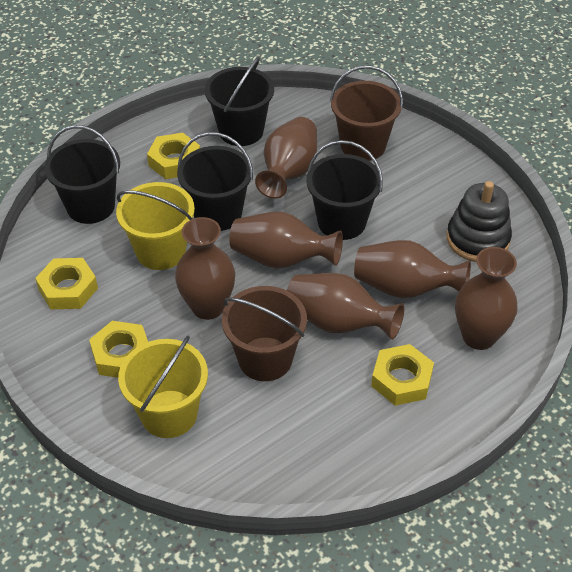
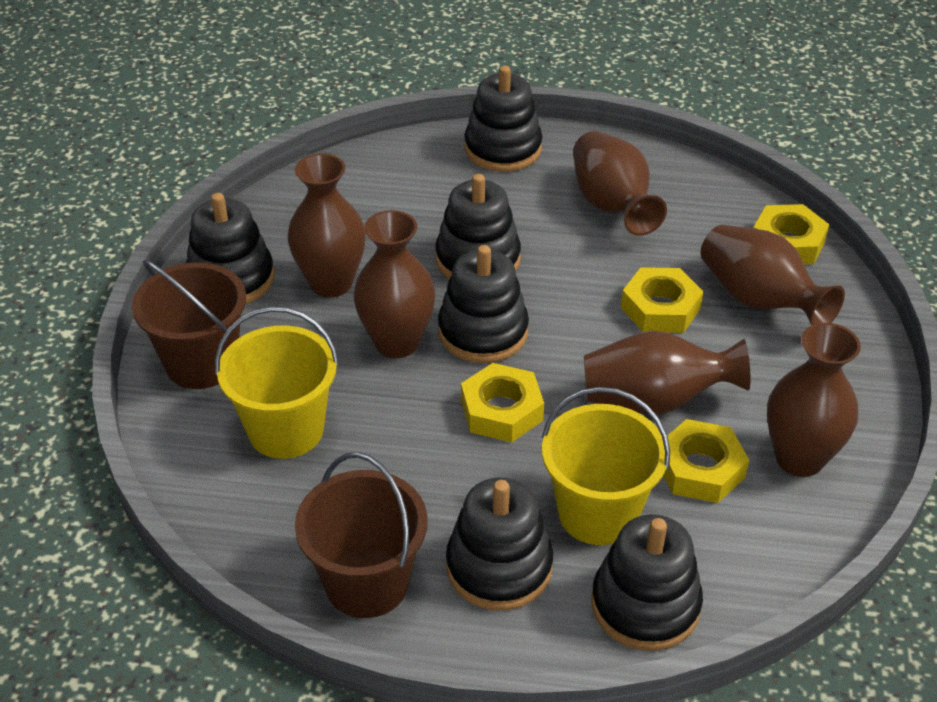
black bucket: [44,125,120,224] [177,132,253,231] [205,57,274,146] [306,140,383,240] = 4 -> none = 0
black stacking toy: [447,181,512,262] = 1 -> [186,193,275,304] [435,174,521,279] [438,245,529,363] [446,477,553,610] [464,66,542,172] [592,514,703,651] = 6

